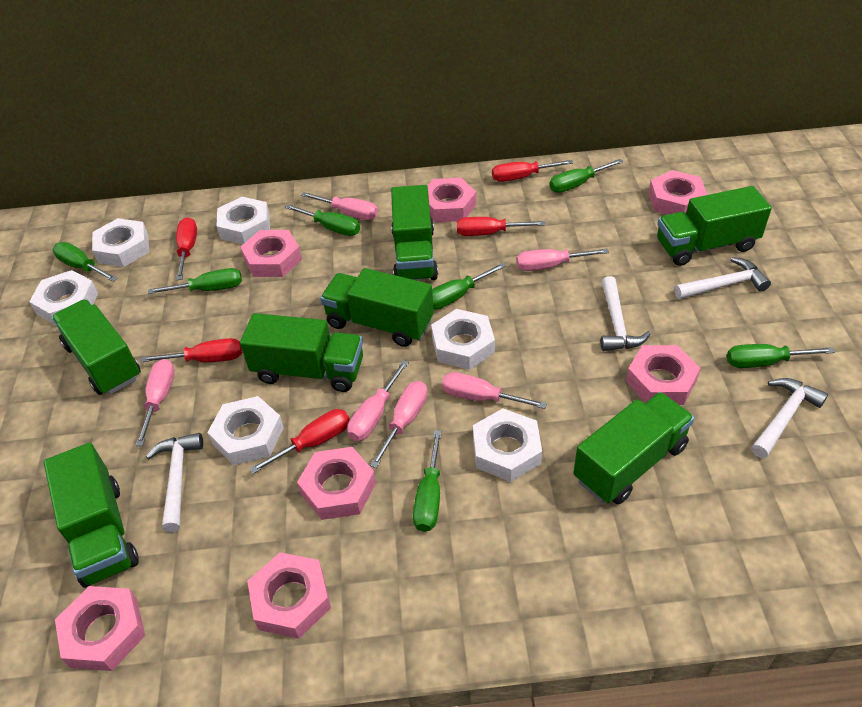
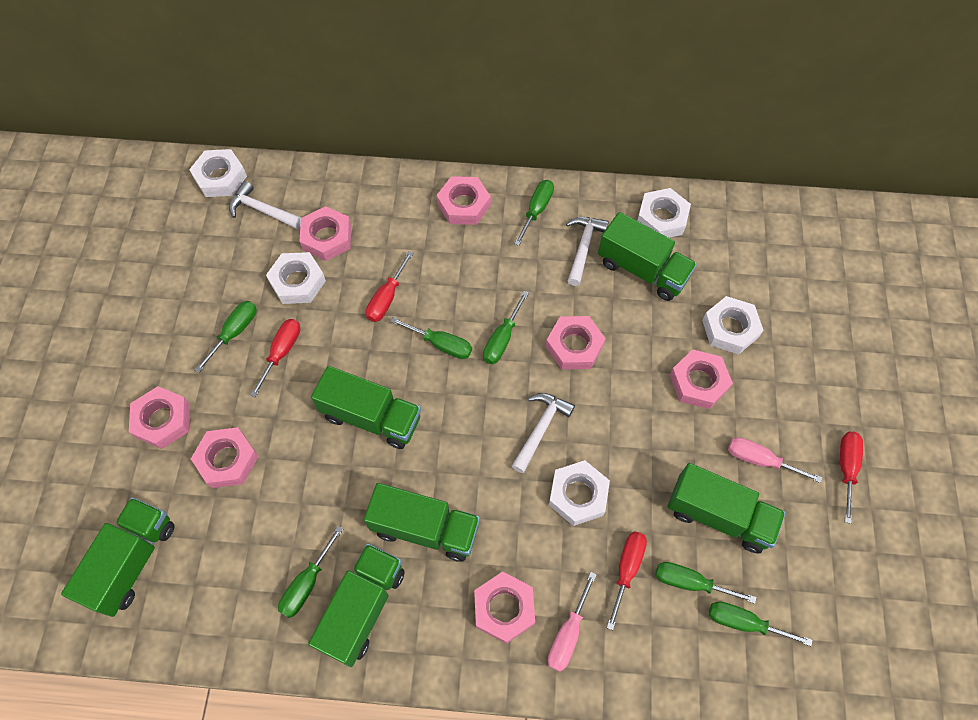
green truck: [44,443,139,588] [51,299,141,395] [240,313,363,392] [320,268,434,347] [391,185,438,280] [573,392,694,504] [657,186,772,266] = 7 -> [61,497,174,617] [308,543,405,667] [311,366,421,449] [364,483,480,562] [598,212,697,301] [668,463,786,553] = 6
pink screwdriver: [136,359,175,446] [301,192,378,220] [347,360,409,441] [370,381,428,468] [442,372,547,409] [517,249,609,271] = 6 -> [548,572,597,672] [728,437,823,483] = 2
red screwdriver: [140,338,242,362] [176,217,197,280] [249,409,350,474] [457,217,545,236] [492,160,573,182] = 5 -> [250,319,300,397] [366,251,413,322] [607,531,647,630] [840,432,863,524] = 4
white hammer: [146,433,203,532] [601,276,651,351] [674,257,771,299] [751,378,828,458] = 4 -> [229,181,301,229] [512,393,575,473] [566,217,609,286] = 3
white nut: [29,270,98,325] [92,218,149,267] [207,396,284,465] [216,197,270,244] [431,309,495,370] [473,408,542,482] = 6 -> [189,149,247,197] [266,252,326,304] [549,460,610,526] [637,188,691,238] [702,296,763,354] = 5

